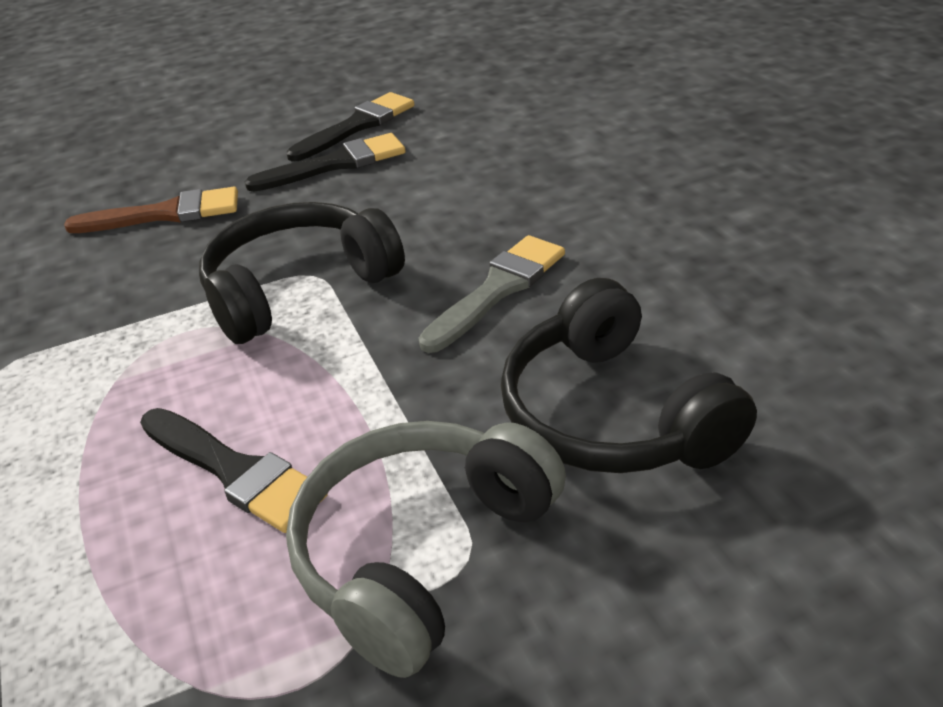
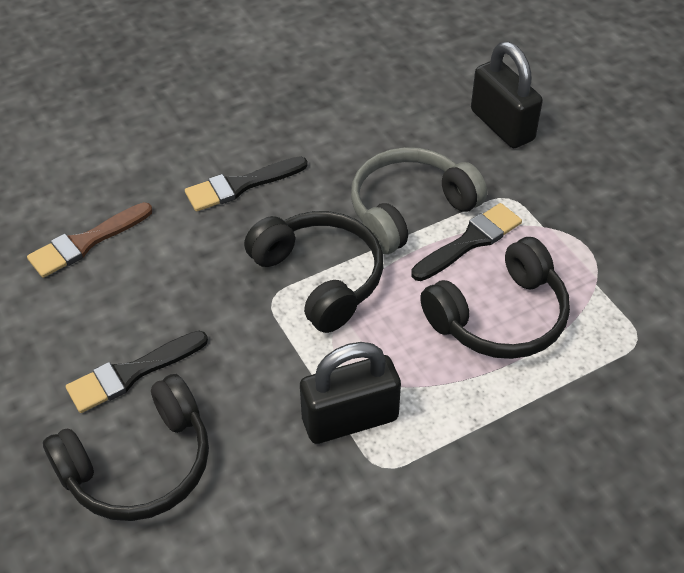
black headphones: [199,202,405,344] [501,278,757,473] = 2 -> [43,374,209,521] [244,211,383,333] [420,237,570,359] = 3
black padlock: none = 0 -> [300,342,401,444] [471,42,543,148] = 2
grey brush: [419,235,565,353] = 1 -> none = 0

